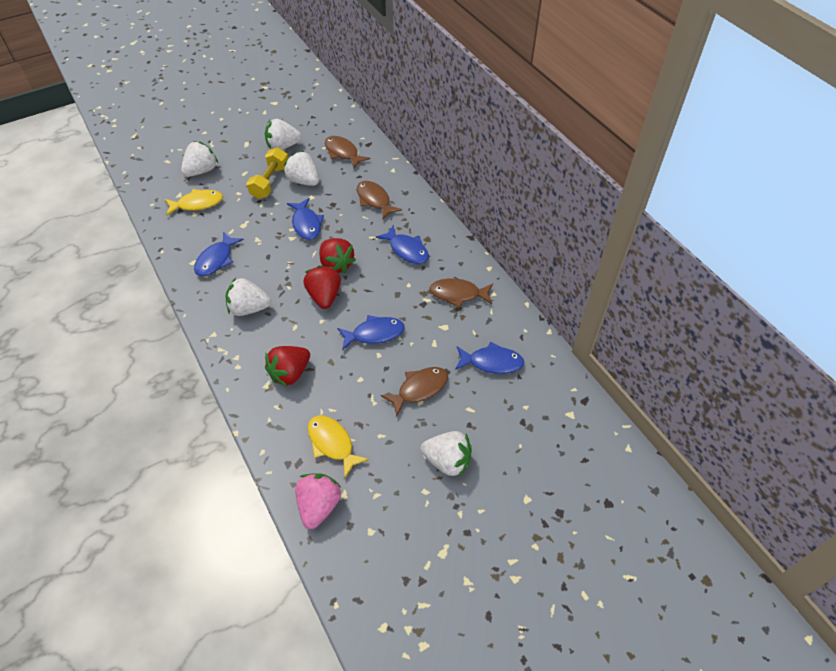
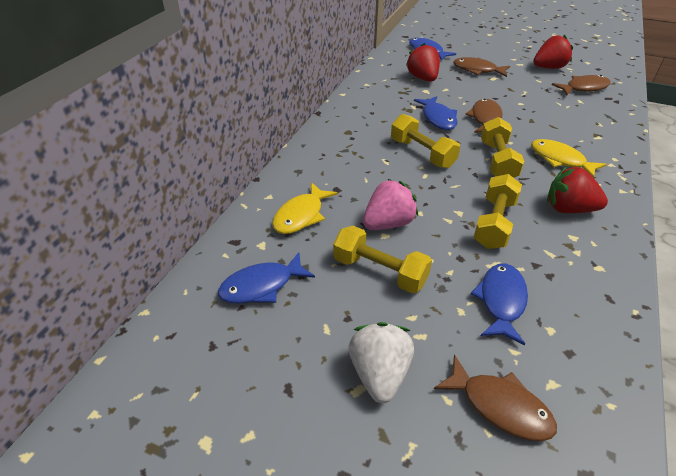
blue fish: [194,232,244,276] [287,198,324,240] [337,315,405,350] [376,225,429,264] [455,342,524,374] = 5 -> [218,252,315,304] [409,37,456,61] [414,96,458,130] [471,264,528,345] = 4
white strawberry: [181,141,218,177] [225,278,271,316] [265,119,302,150] [284,151,319,186] [421,431,472,477] = 5 -> [349,322,414,403] = 1
yellow dumbbell: [246,148,288,199] = 1 -> [333,226,432,293] [391,114,460,168] [473,174,522,249] [481,117,525,178] = 4

